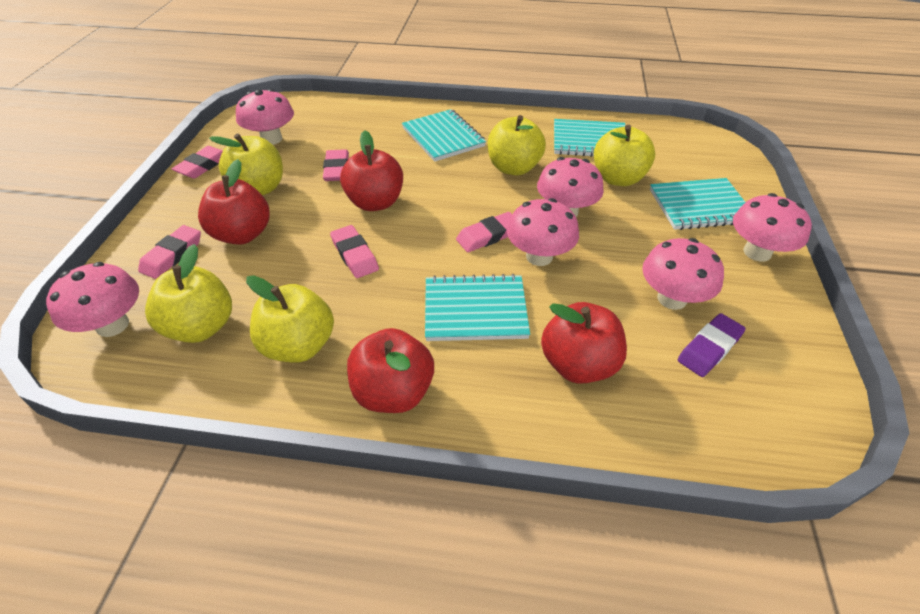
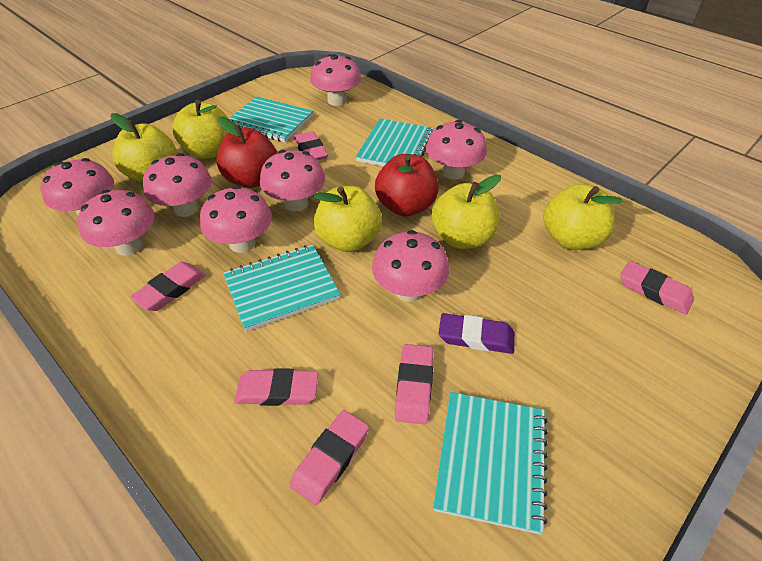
pink eraser: [138,225,201,279] [172,146,223,179] [323,149,349,181] [330,225,379,278] [456,212,512,252] = 5 -> [130,262,206,311] [234,368,318,406] [290,410,369,505] [294,131,328,160] [395,344,433,425] [620,261,694,315] = 6
pink mushroom: [46,262,139,337] [236,89,294,145] [507,198,579,266] [537,157,604,217] [642,238,724,310] [733,193,812,262] = 6 -> [41,158,114,215] [78,190,155,256] [143,153,212,217] [200,186,272,253] [260,150,325,211] [310,54,361,106] [372,230,449,302] [426,120,487,180] = 8
red apple: [198,159,270,245] [340,130,403,211] [347,328,434,413] [541,302,627,384] = 4 -> [217,116,277,188] [375,154,439,216] = 2

